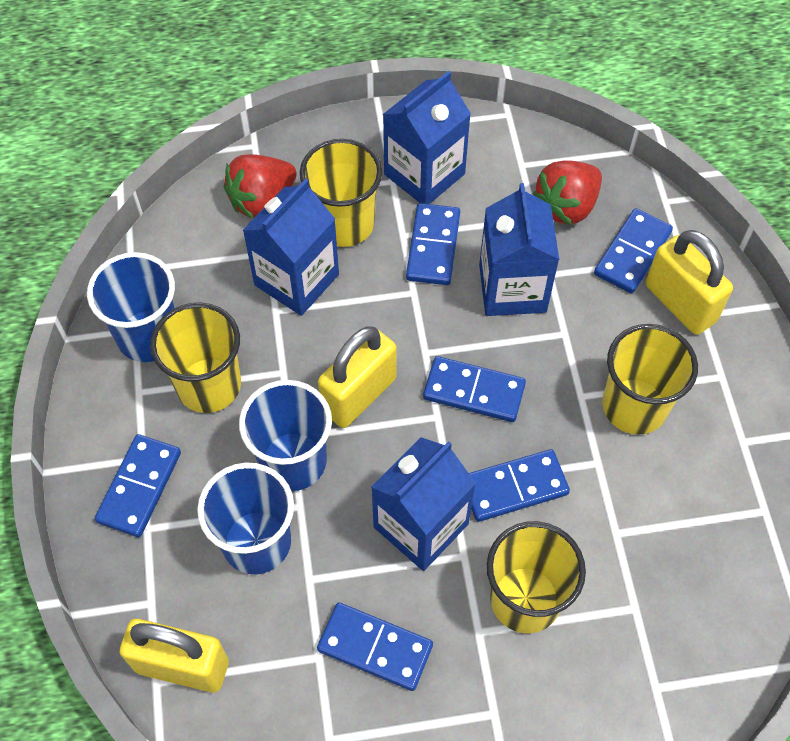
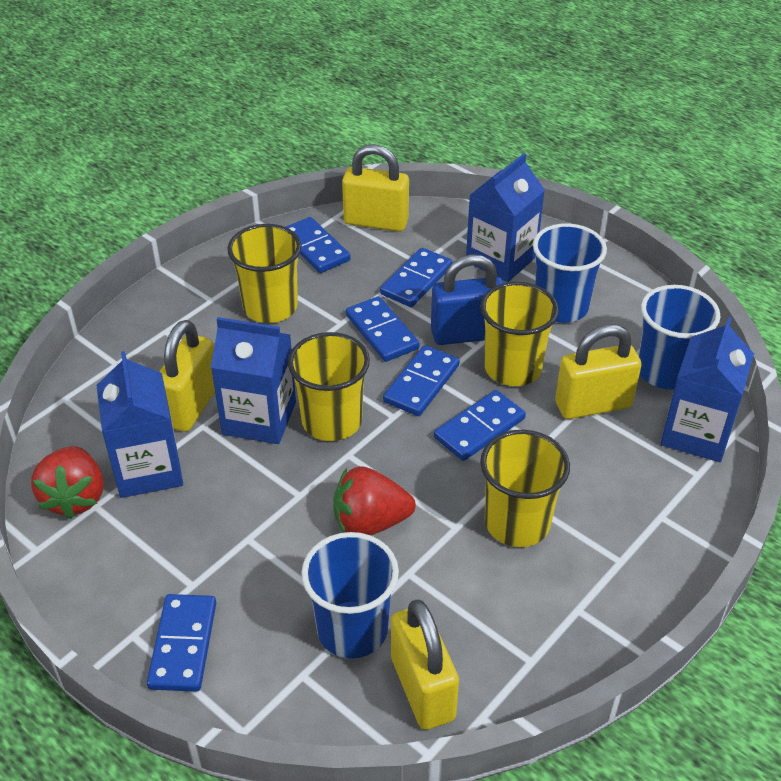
blue padlock: none = 0 -> [431,254,503,345] = 1
yellow padlock: [120,619,229,692] [318,326,397,428] [646,230,733,335] = 3 -> [159,320,215,432] [342,144,409,232] [391,599,459,730] [555,324,642,419] = 4

